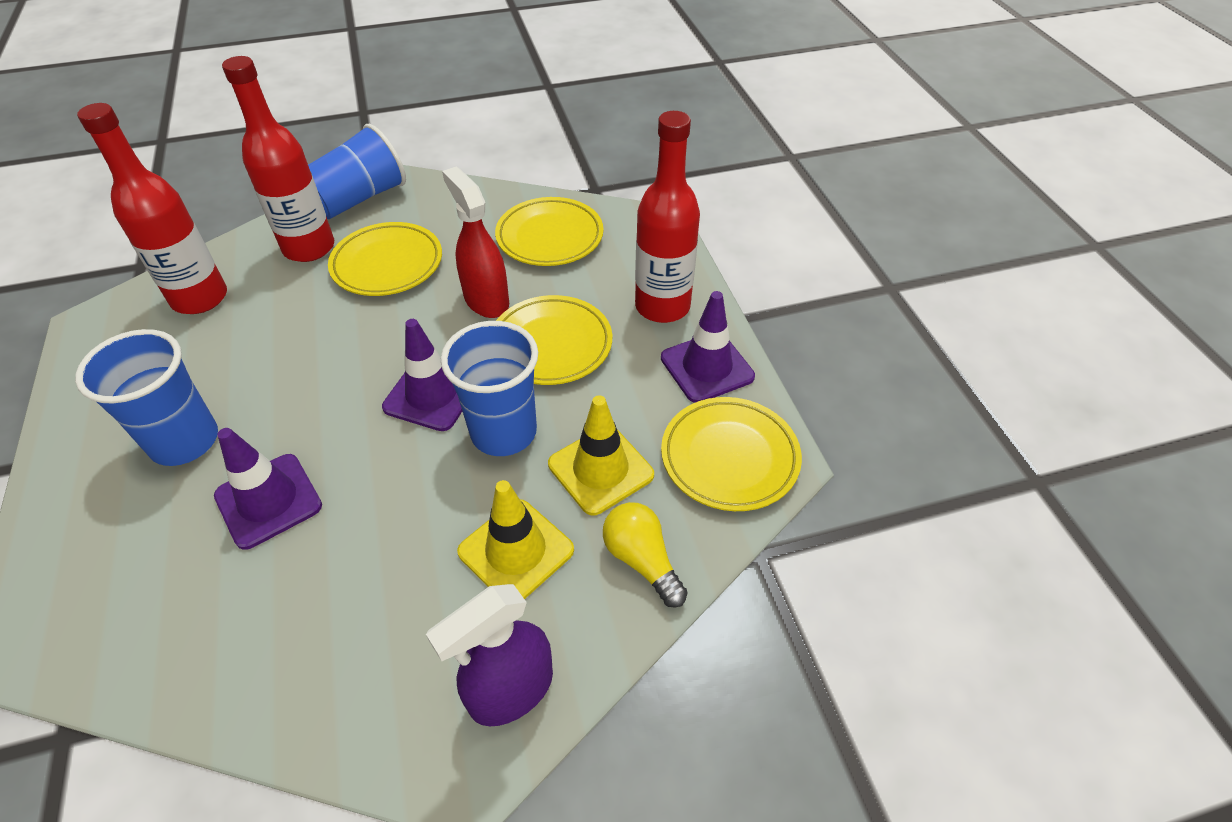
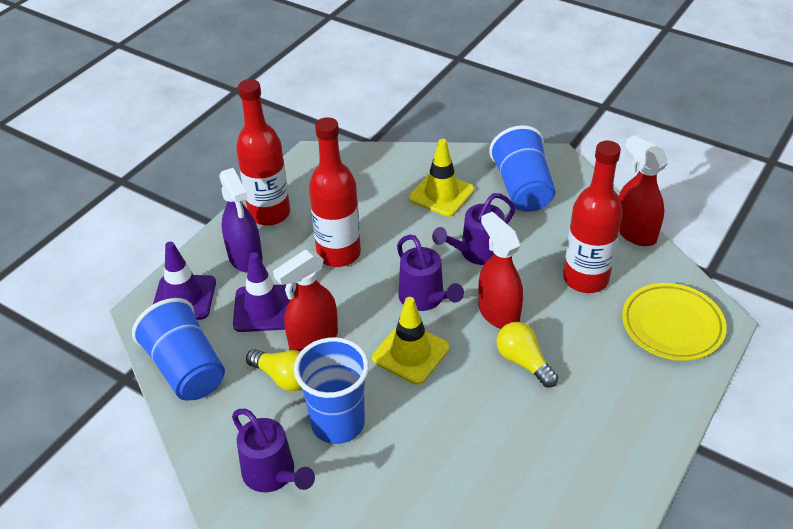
purple traffic cone: [214,428,322,550] [382,319,462,431] [661,291,755,403] = 3 -> [153,242,216,320] [233,252,293,332] = 2
purple watering can: none = 0 -> [232,409,315,492] [397,235,464,311] [432,193,515,265] = 3
red spray bottle: [442,167,509,318] = 1 -> [273,250,338,352] [478,212,523,329] [619,135,669,246] = 3
yellow light bulb: [603,502,688,608] = 1 -> [246,349,302,391] [497,322,558,388] = 2
yellow plate: [328,222,442,296] [495,197,604,266] [496,295,612,385] [661,397,802,511] = 4 -> [622,283,727,361] = 1

